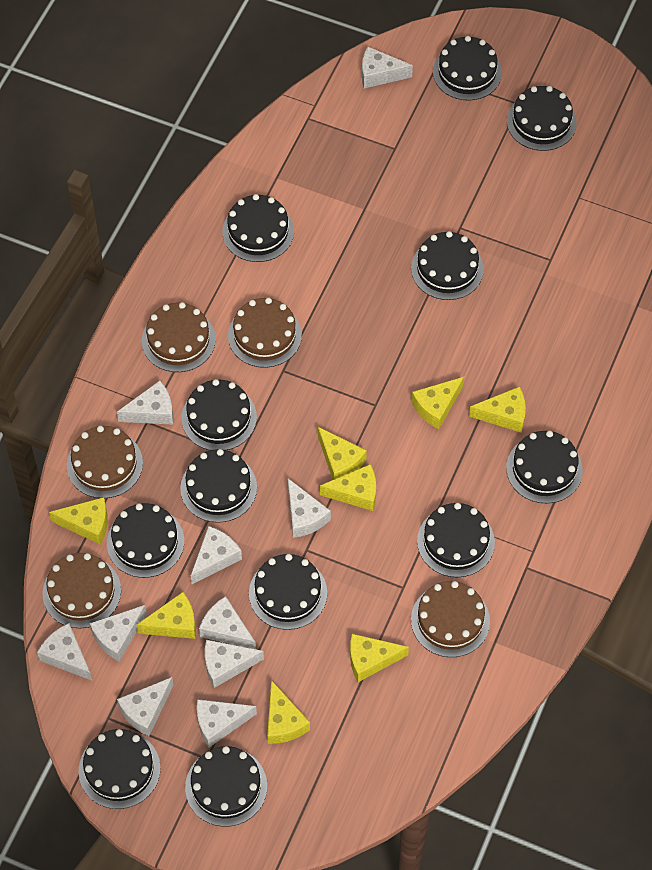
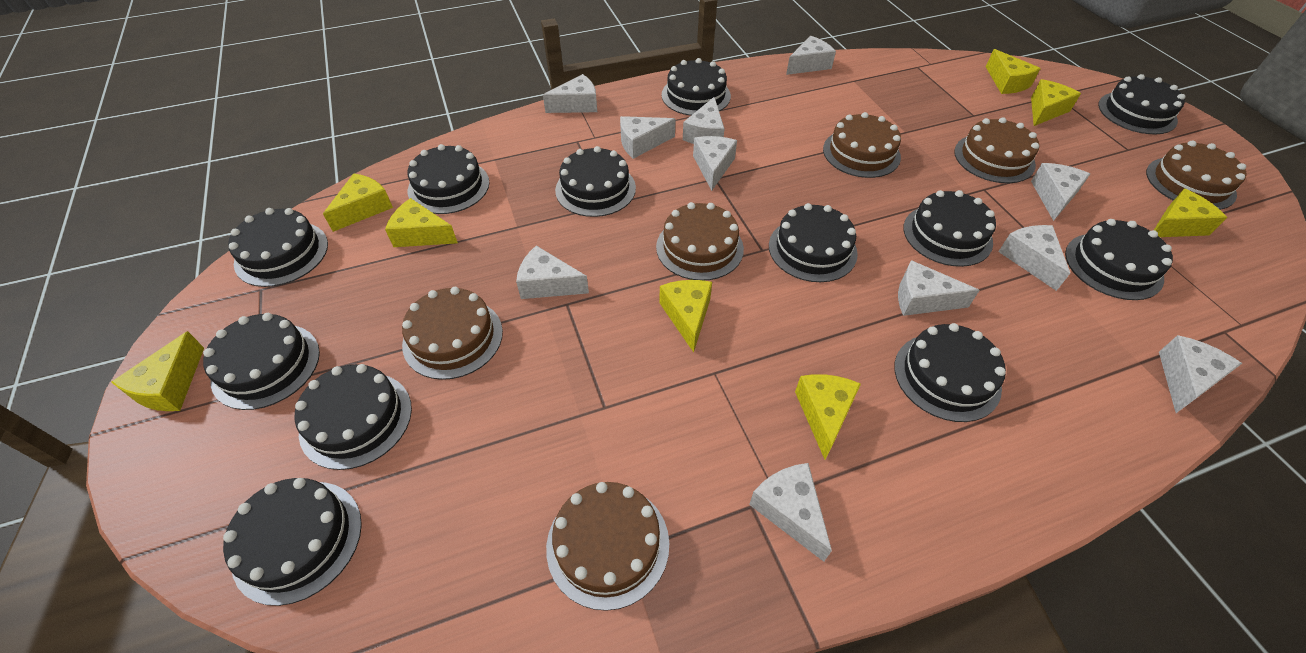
brown cake: [43,553,121,628] [67,426,143,498] [142,302,216,372] [228,298,302,368] [411,581,490,657] = 5 -> [402,287,503,380] [546,482,669,611] [656,202,744,281] [823,112,901,178] [954,117,1039,183] [1146,141,1247,210] = 6
white cheese: [37,623,92,681] [90,605,147,662] [117,380,173,425] [117,677,173,736] [191,526,242,584] [197,699,257,747] [199,596,256,649] [205,640,264,688] [288,478,331,538] [362,47,413,88] = 10 -> [516,246,589,299] [543,74,597,113] [620,116,676,159] [683,97,725,144] [693,136,737,191] [749,463,832,562] [786,36,836,75] [898,260,980,316] [998,225,1070,291] [1031,163,1090,221] [1159,335,1242,413] = 11

